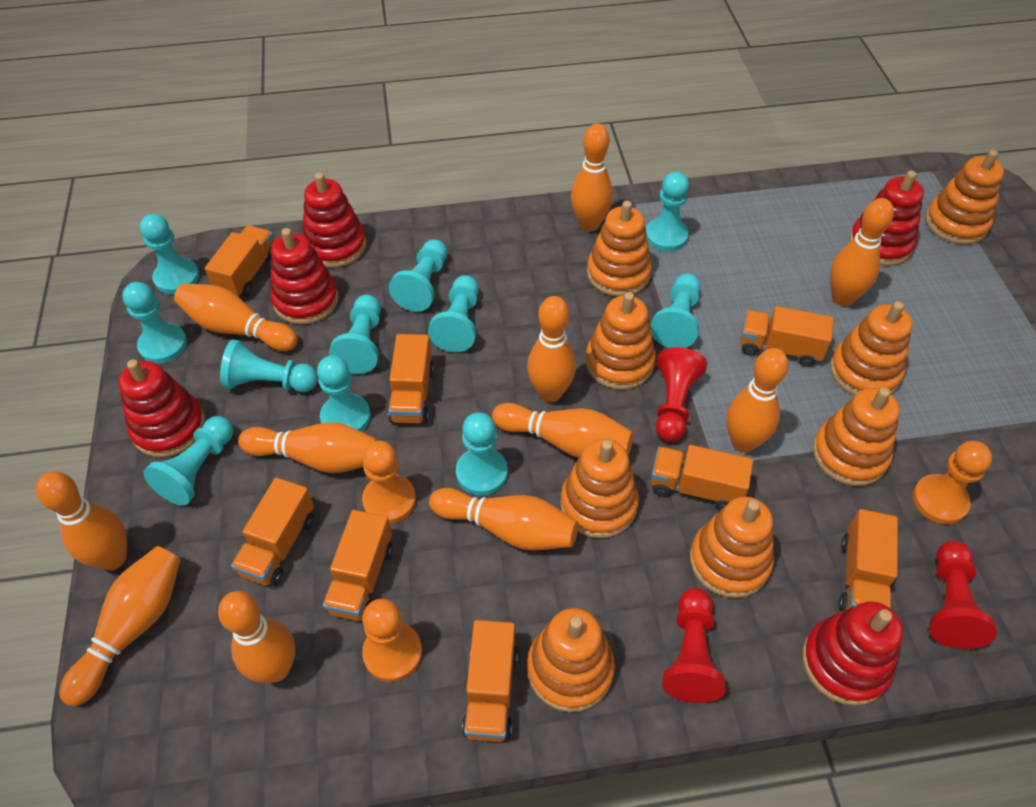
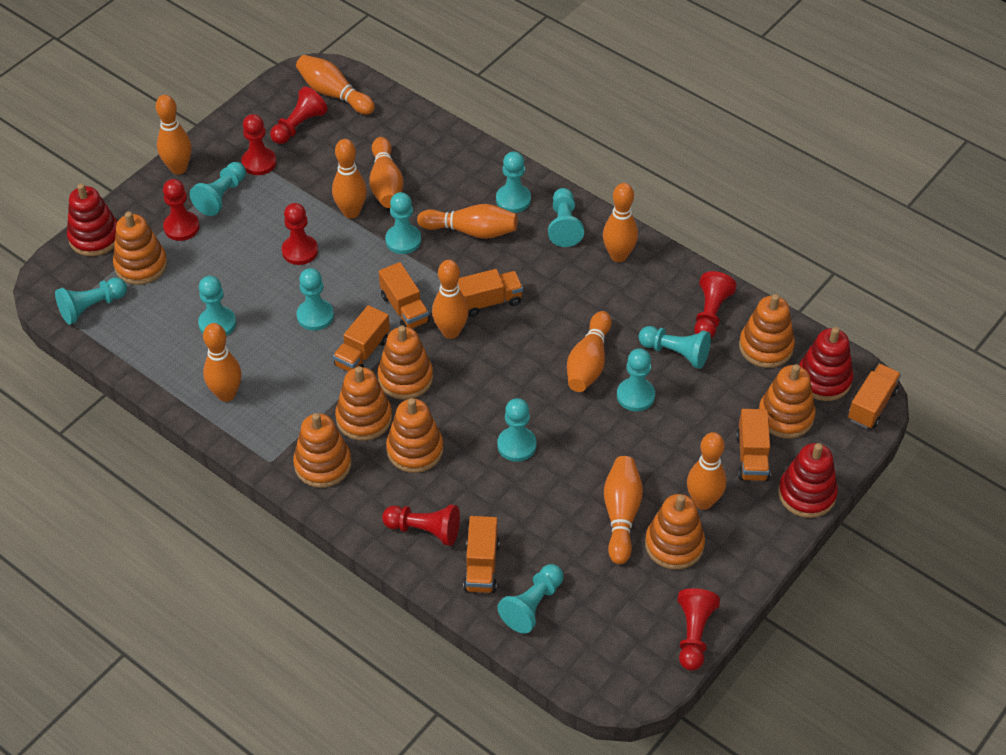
orange pawn: [362,441,416,524] [362,599,422,682] [913,441,992,524] = 3 -> none = 0
orange truck: [205,225,273,297] [231,478,314,587] [323,510,393,621] [388,334,434,424] [462,620,518,742] [651,445,753,510] [740,306,834,367] [838,509,898,612] = 8 -> [333,305,390,372] [379,262,430,329] [458,269,523,317] [463,516,499,593] [736,409,770,481] [848,364,901,429] = 6
red pawn: [656,347,707,442] [662,588,726,703] [929,541,997,649] = 3 -> [163,179,200,241] [241,114,276,175] [270,87,328,144] [282,203,318,265] [382,504,460,546] [677,588,720,671] [694,271,737,338] = 7
red stacking toy: [118,359,205,458] [270,228,339,325] [302,173,366,268] [802,601,903,706] [849,170,924,266] = 5 -> [67,183,118,256] [778,443,838,518] [799,327,854,401] = 3

